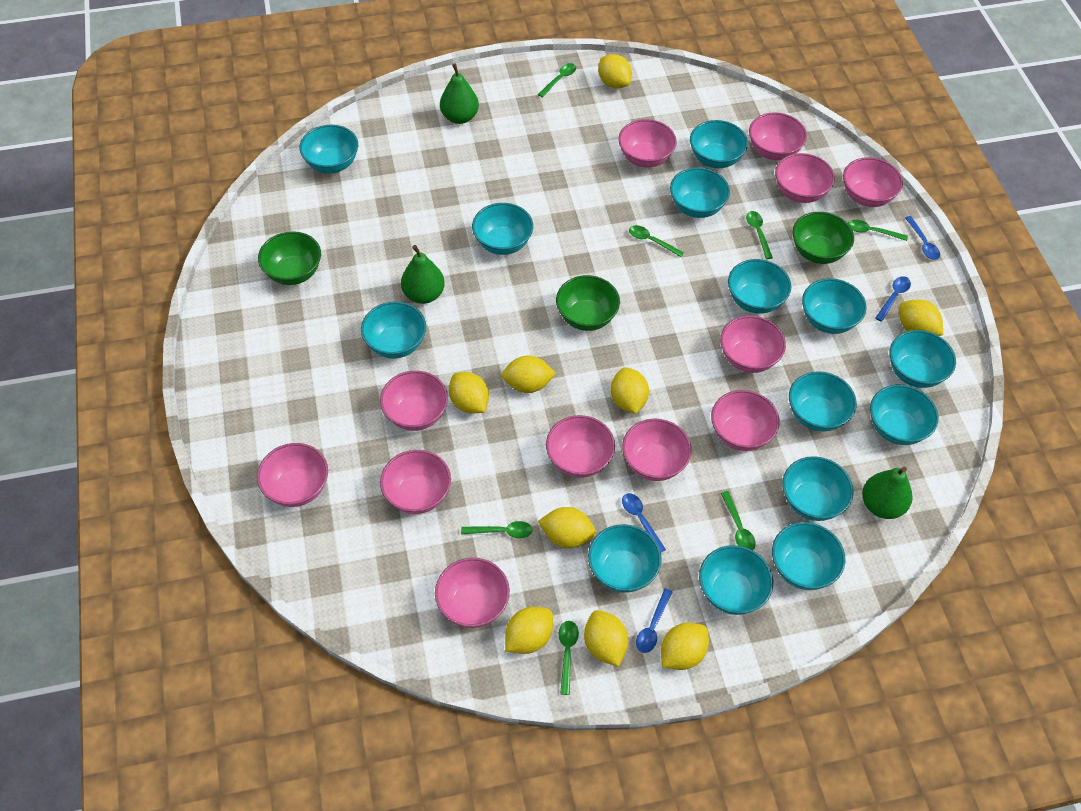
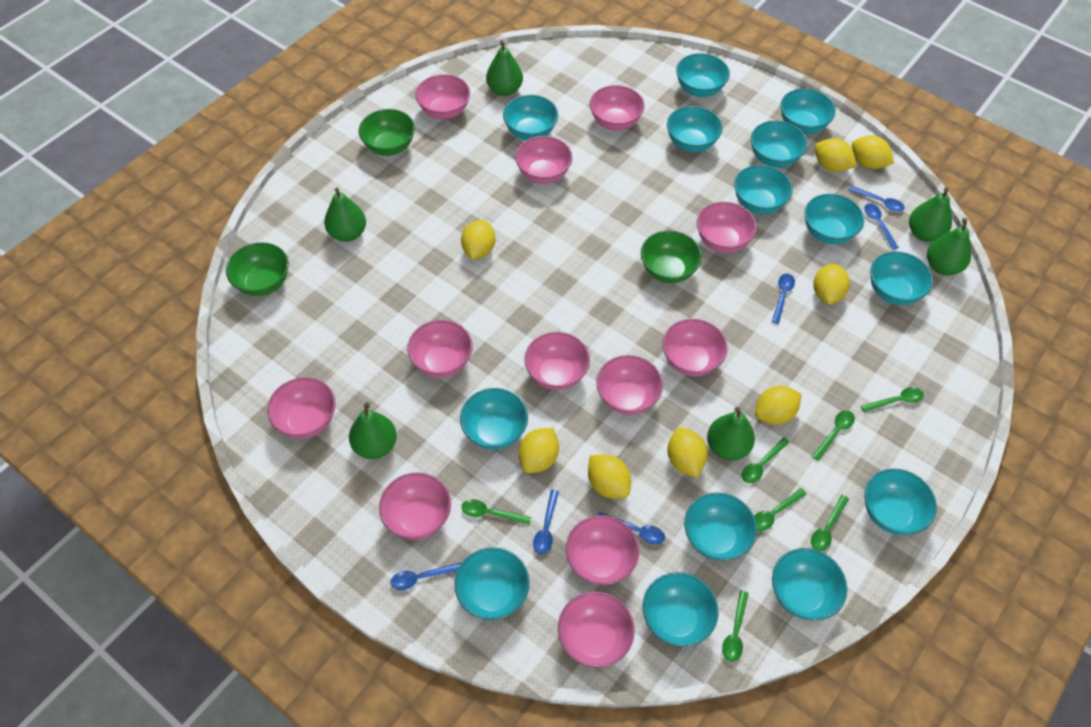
blue spoon: [622,493,666,552] [636,588,672,653] [875,276,911,322] [905,216,940,260] = 4 -> [391,562,462,590] [533,490,559,554] [598,512,665,544] [772,273,795,324] [848,186,905,212] [864,203,899,250] = 6
green pear: [401,245,445,304] [440,63,479,124] [862,467,912,519] = 3 -> [324,188,366,242] [349,402,397,459] [486,40,523,96] [707,407,755,461] [909,187,952,242] [927,218,971,275] = 6
yellow lemon: [449,372,489,413] [502,355,556,393] [505,607,553,654] [538,507,596,548] [584,610,628,667] [598,54,632,88] [611,367,649,414] [661,623,709,670] [899,299,943,336] = 9 -> [461,220,495,259] [518,428,559,473] [588,455,631,498] [667,427,708,478] [755,386,802,425] [813,263,850,304] [815,138,856,172] [852,135,894,169] = 8

